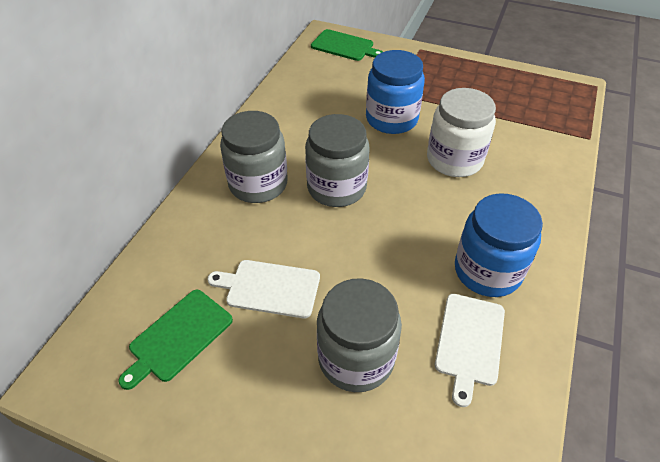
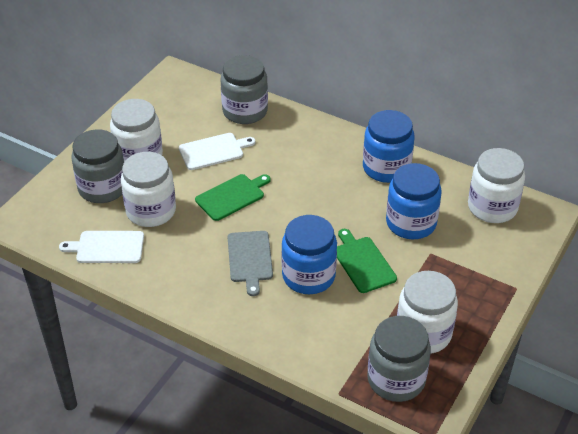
blue jar: [366,50,425,134] [455,193,543,297] = 2 -> [282,215,337,294] [363,110,415,183] [386,163,442,239] = 3
grey cutting board: none = 0 -> [228,231,273,296] = 1
white jar: [427,88,496,177] = 1 -> [110,99,163,162] [121,152,176,227] [397,271,458,353] [468,148,525,223] = 4

